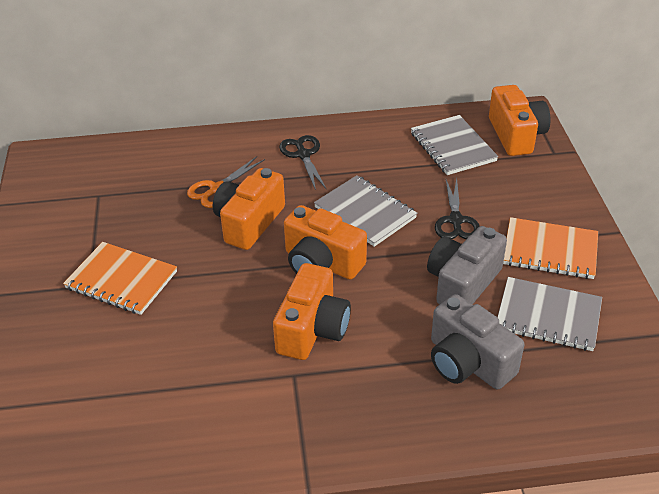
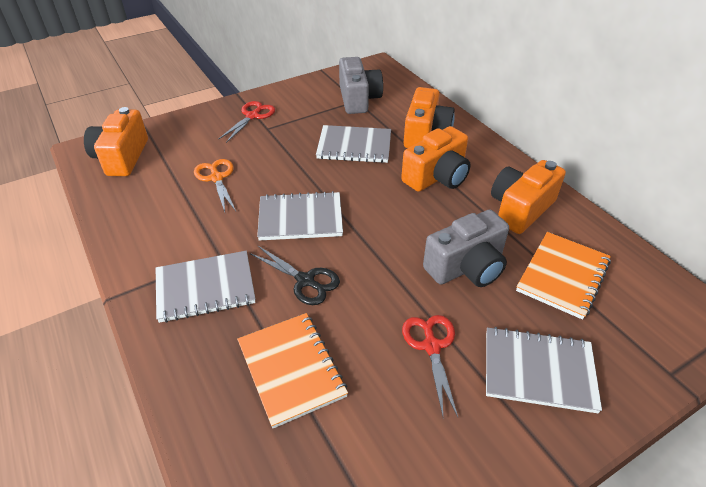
black scissors: [279,135,326,190] [435,178,480,239] = 2 -> [250,246,340,305] = 1
grey notebook: [314,175,417,247] [411,115,498,175] [497,277,602,351] = 3 -> [156,251,256,323] [257,191,343,240] [316,125,391,163] [486,327,602,413] = 4
red scissors: none = 0 -> [218,101,275,143] [402,315,458,417] = 2

